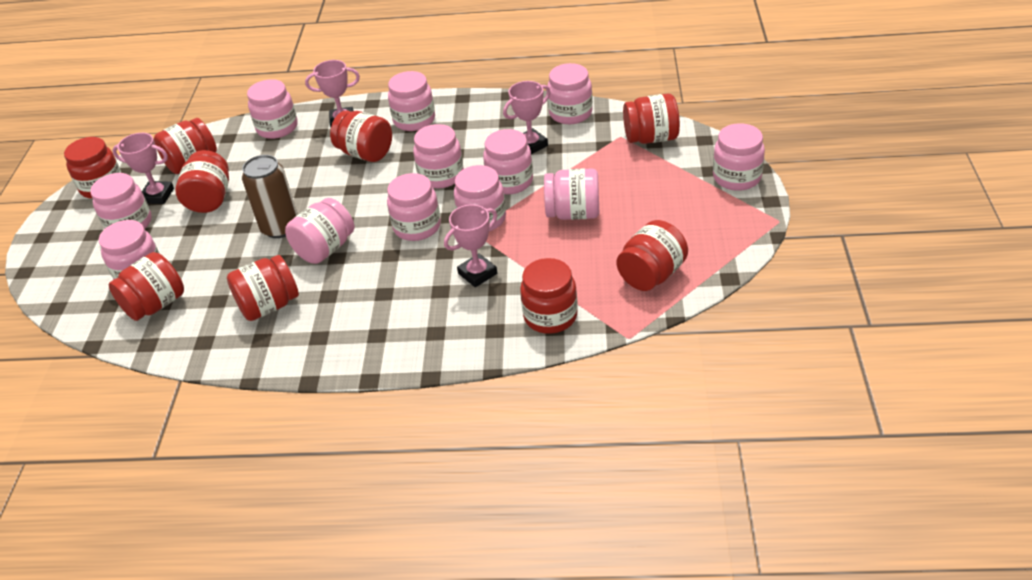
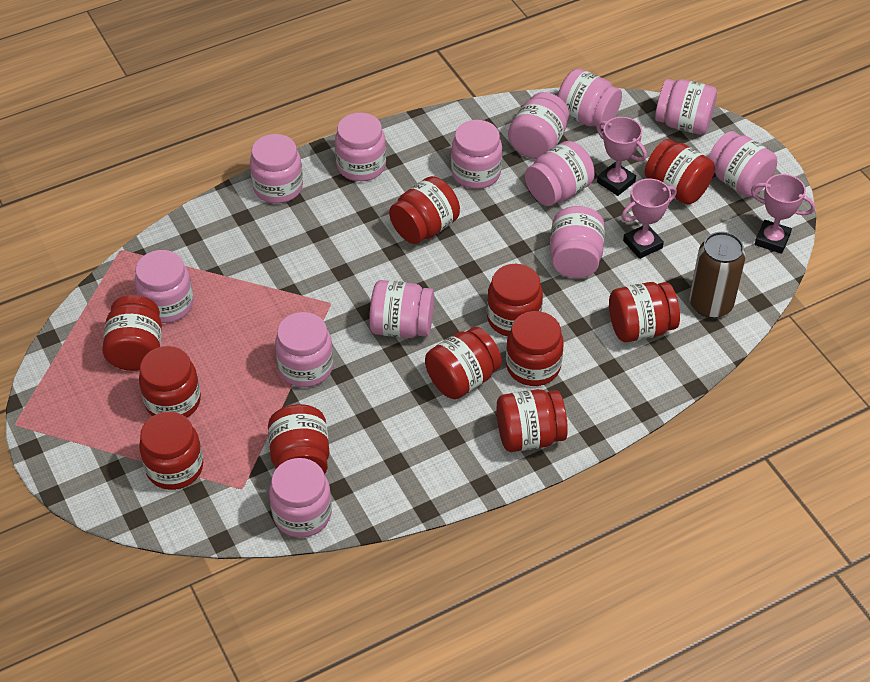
pink jar: [90,173,152,229] [99,220,160,279] [247,79,298,139] [285,198,354,264] [387,173,441,241] [388,71,435,131] [413,124,464,188] [454,165,506,231] [483,129,533,195] [544,168,599,220] [547,63,593,124] [713,123,765,191] = 12 -> [135,250,194,323] [250,134,303,203] [269,458,332,538] [275,312,333,387] [335,113,386,181] [369,280,434,338] [451,120,502,189] [508,92,569,159] [525,141,595,206] [550,206,605,278] [557,69,622,129] [655,79,717,135] [708,131,777,197] = 13
pink trophy: [112,133,174,204] [305,60,360,127] [444,204,497,287] [503,81,550,154] = 4 -> [597,117,647,196] [621,179,677,259] [751,174,815,254] = 3
red jar: [64,137,122,199] [109,252,184,321] [154,118,217,174] [175,150,229,213] [227,255,299,321] [330,110,392,162] [520,258,578,334] [617,220,688,291] [623,94,680,144] = 9 -> [102,295,162,371] [139,346,201,418] [139,412,203,490] [268,404,330,474] [389,176,460,244] [425,327,502,399] [487,264,543,336] [497,389,568,452] [506,311,564,386] [609,282,680,342] [645,139,715,205] = 11

